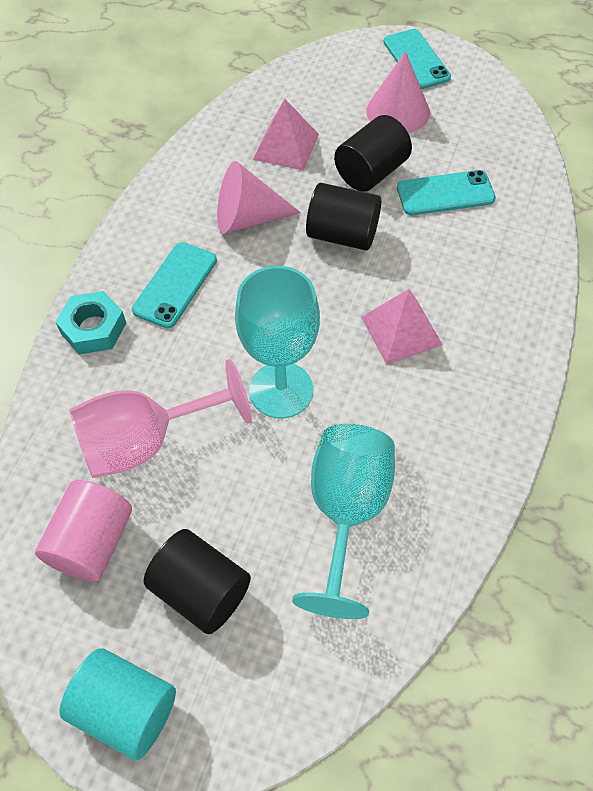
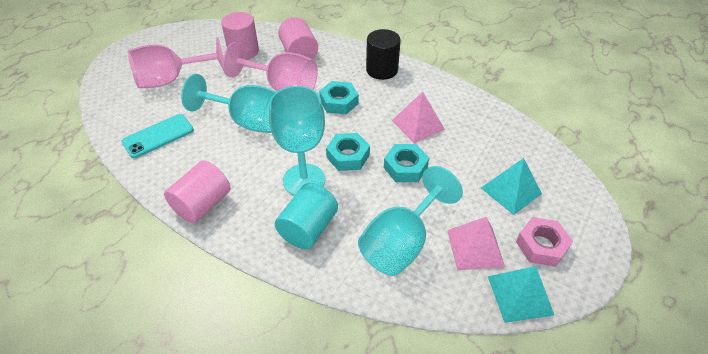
black cylinder: [144,529,251,634] [306,183,381,250] [334,115,412,192] = 3 -> [366,29,401,80] = 1
pink cone: [217,161,301,234] [366,51,430,133] = 2 -> none = 0
pink cylinder: [35,480,132,581] = 1 -> [164,160,231,223] [221,12,259,60] [278,17,318,59] = 3
pink goblet: [69,359,252,478] = 1 -> [128,37,225,88] [223,42,318,91] = 2
pink nut: none = 0 -> [516,217,573,267] = 1
turquoise goblet: [235,266,320,419] [292,424,395,619] = 2 -> [181,74,276,133] [269,86,325,196] [358,166,463,276] = 3
turquoise nut: [55,291,126,354] = 1 -> [319,81,359,114] [326,133,370,171] [384,144,429,182] = 3
turquoise phone: [132,242,217,328] [383,29,451,89] [397,170,496,215] = 3 -> [121,114,194,158] = 1
turquoise pyramid: none = 0 -> [481,158,542,215] [488,266,554,323] = 2

